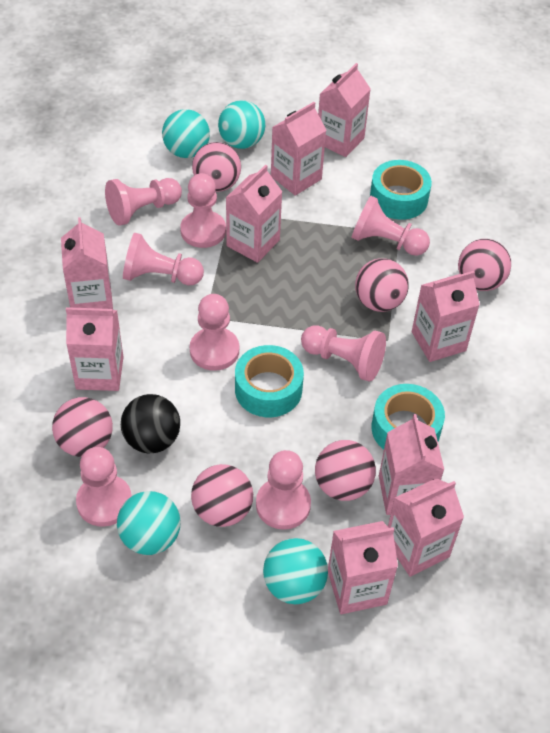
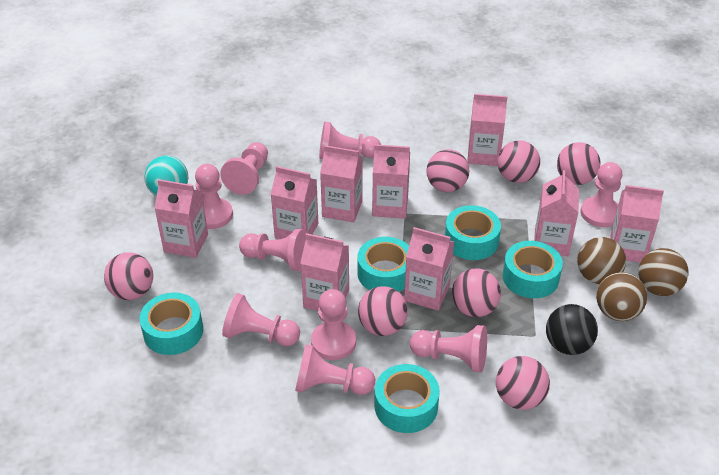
brown ball: none = 0 -> [577,237,626,284] [596,272,647,321] [638,248,689,296] = 3
pink ball: [52,397,113,457] [191,464,253,527] [192,142,241,192] [315,440,376,501] [355,258,409,312] [458,239,511,291] = 6 -> [104,252,153,300] [358,286,408,336] [426,149,470,192] [452,268,501,317] [496,356,550,410] [497,141,540,183] [557,142,601,185] = 7
pink pawn: [76,447,132,527] [105,178,182,226] [123,232,204,285] [180,173,226,248] [190,294,239,371] [256,450,311,530] [301,325,386,382] [351,196,430,256] = 8 -> [195,164,233,229] [220,142,268,195] [222,293,300,346] [239,229,308,271] [295,344,375,395] [311,289,356,360] [319,122,381,159] [410,325,487,373] [580,162,622,227] = 9
turquoise ball: [117,491,181,555] [162,109,210,158] [218,100,265,149] [263,538,328,604] = 4 -> [144,156,188,196] = 1
turquoise tape: [235,345,304,417] [370,160,432,220] [371,384,445,450] = 3 -> [139,293,203,355] [357,237,409,292] [374,364,440,433] [445,205,501,260] [503,241,563,298] = 5

